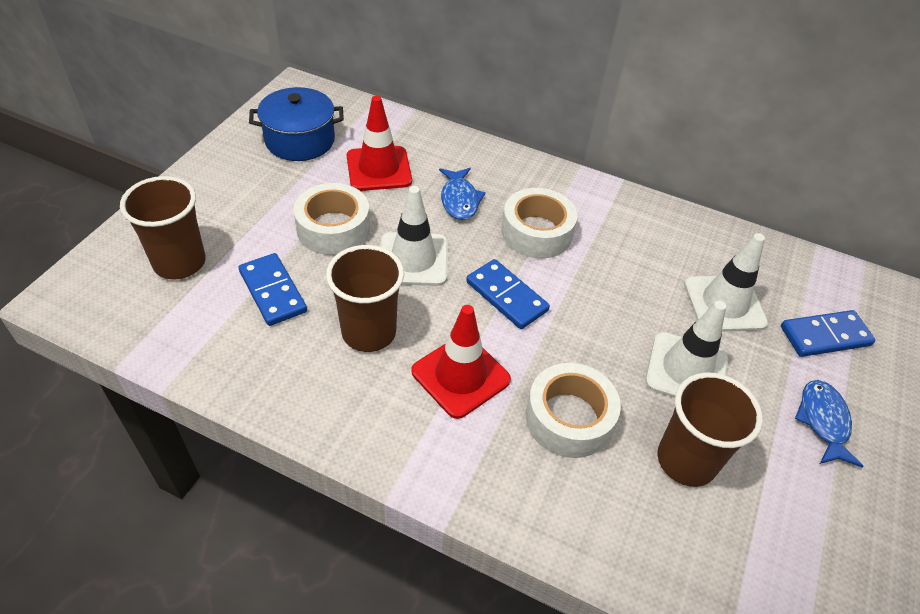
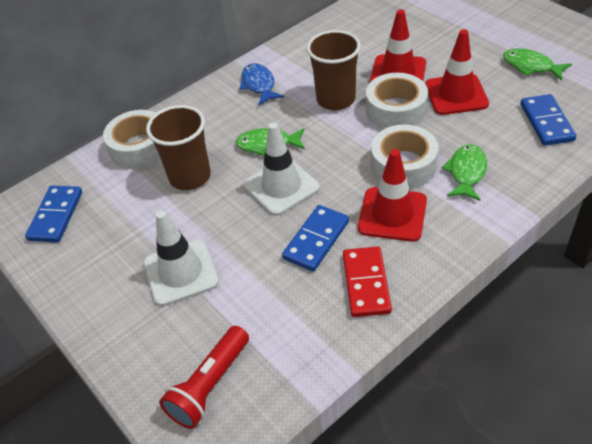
blue fish: [439,168,486,220] [795,380,863,467] = 2 -> [239,63,284,106] = 1
blue pot: [249,87,344,161] = 1 -> none = 0
brown cup: [120,176,206,279] [326,245,404,352] [657,372,763,487] = 3 -> [146,105,211,190] [307,30,361,110] = 2
green fish: none = 0 -> [236,128,305,156] [442,144,487,201] [503,48,572,81] = 3
red domino: none = 0 -> [343,246,392,317] = 1
red flashlight: none = 0 -> [159,326,249,429] = 1
red traffic cone: [347,96,412,191] [411,305,511,419] = 2 -> [358,149,427,242] [370,9,426,82] [425,29,489,115] = 3
white traffic cone: [380,186,448,286] [645,301,728,398] [684,233,768,332] = 3 -> [144,210,219,306] [244,123,320,216] = 2

